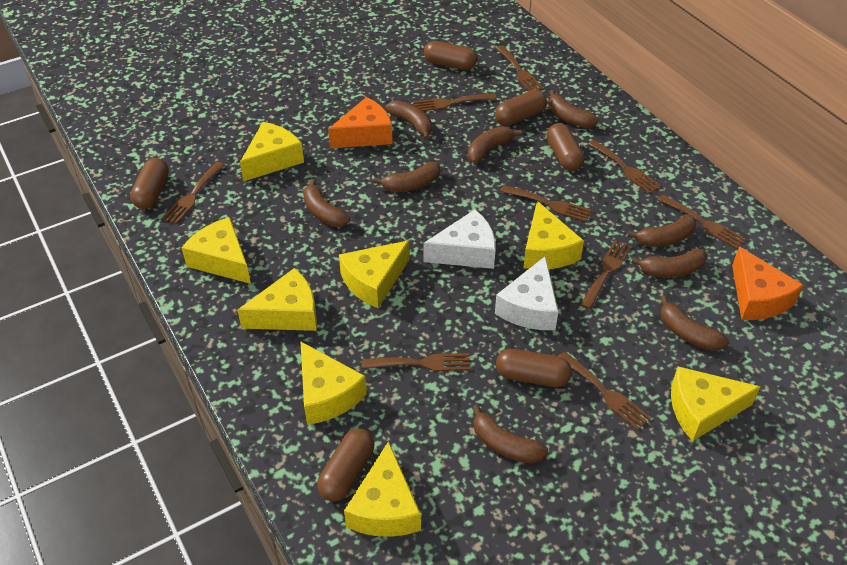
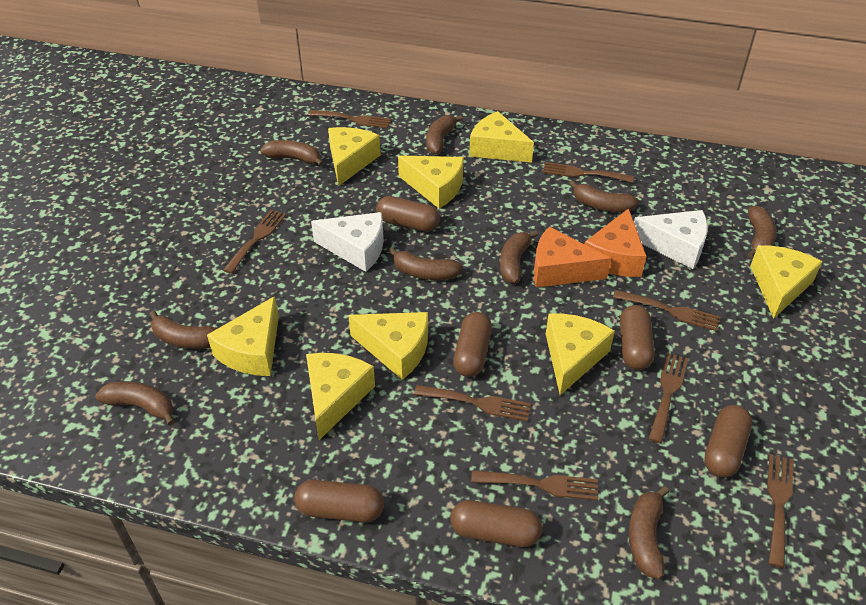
brown fork: [162,162,224,224] [362,353,471,371] [413,93,497,111] [496,45,544,91] [500,185,592,222] [559,351,651,430] [580,240,631,309] [588,140,661,194] [658,195,746,249] = 9 -> [223,210,286,274] [308,110,391,128] [414,385,531,421] [471,470,598,501] [543,162,634,183] [613,290,720,331] [649,353,688,443] [767,454,793,568] = 8

